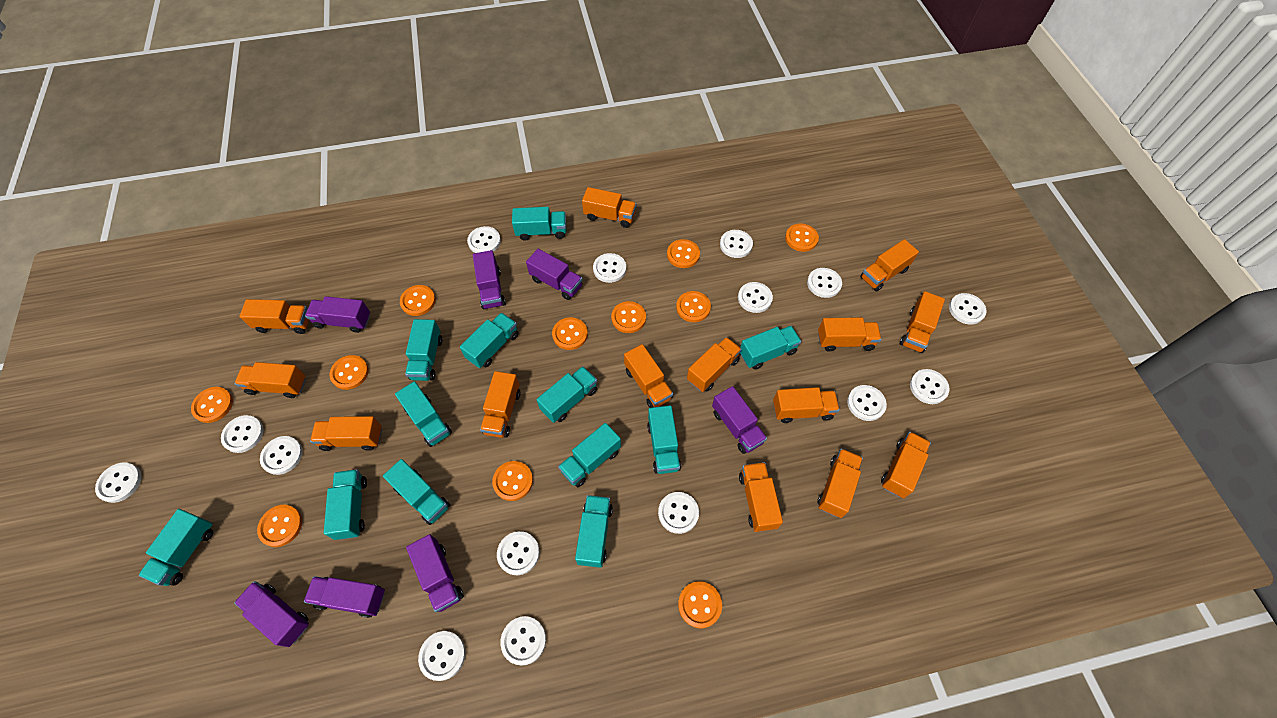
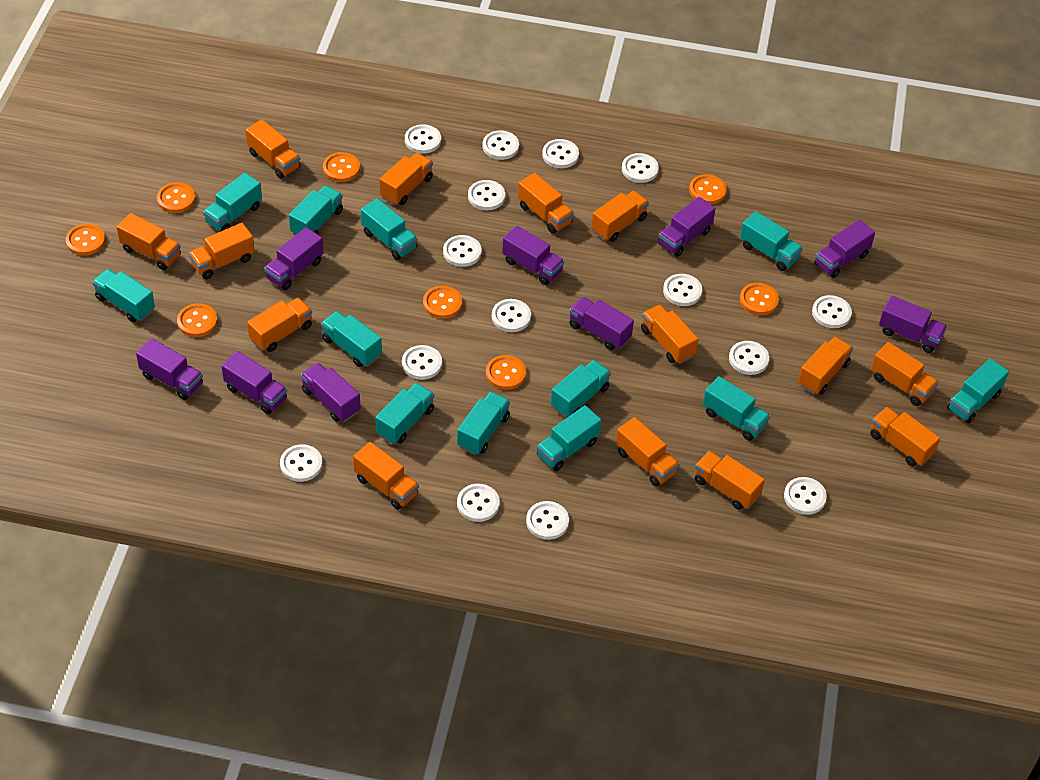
orange button: [191,387,233,423] [257,505,302,547] [329,355,369,390] [400,285,436,316] [492,461,533,501] [552,317,588,350] [611,301,646,333] [667,239,700,268] [676,291,711,322] [678,581,722,628] [785,224,819,252] = 11 -> [66,224,105,256] [157,182,195,213] [177,303,218,337] [323,152,360,182] [423,286,462,319] [486,355,526,390] [689,174,727,204] [740,283,779,315] = 8
purple truck: [234,581,309,647] [304,576,385,618] [305,296,370,333] [406,534,464,612] [473,250,506,309] [526,249,582,300] [712,386,767,454] = 7 -> [136,338,203,400] [222,351,287,414] [264,227,323,290] [301,363,360,422] [502,226,564,285] [569,297,634,351] [658,197,716,257] [814,220,875,278] [879,296,947,353] = 9

